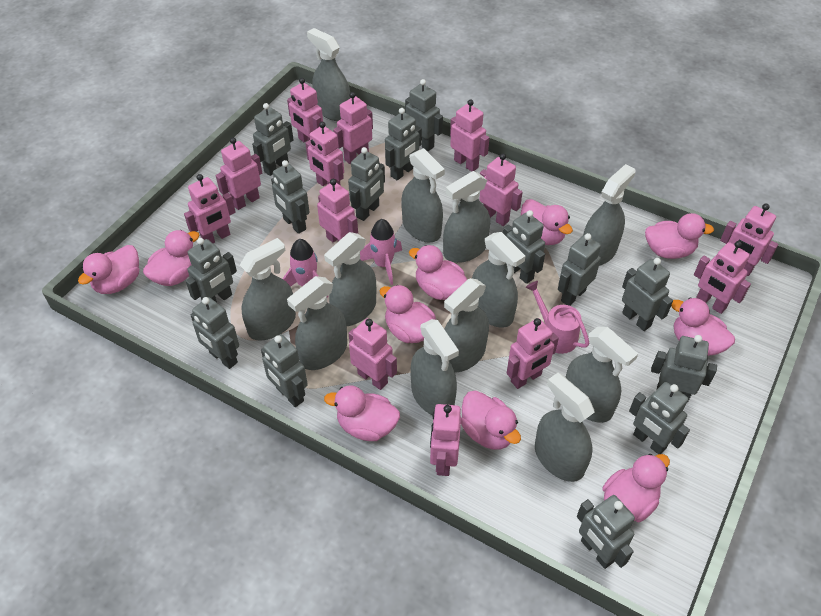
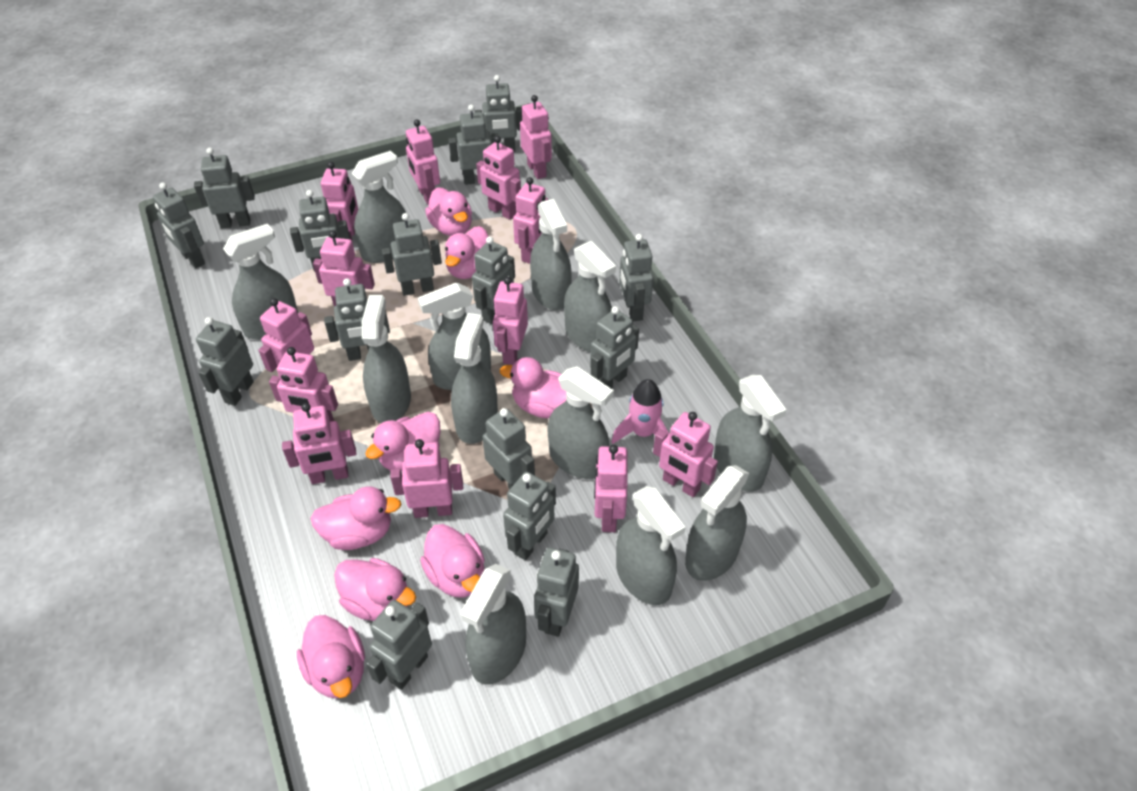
grey robot: [186,238,237,302] [190,297,239,369] [252,103,294,176] [261,334,308,407] [271,160,310,234] [348,147,385,221] [385,108,422,180] [405,79,443,151] [503,210,545,284] [558,233,601,306] [577,495,635,569] [622,258,673,331] [629,382,690,454] [651,335,717,401] = 14 -> [153,182,205,268] [194,148,255,229] [196,317,254,406] [290,190,351,272] [324,278,390,361] [366,600,432,690] [382,213,442,296] [448,104,500,185] [472,236,515,324] [475,75,522,152] [482,408,535,489] [503,472,556,561] [534,547,579,637] [590,306,639,388] [619,234,653,322] = 15
pink duck: [78,245,139,294] [143,230,199,286] [324,385,400,441] [379,285,436,343] [409,245,467,300] [461,390,521,450] [521,199,573,245] [602,454,670,522] [645,213,714,259] [671,297,735,356] = 10 -> [297,615,365,699] [310,486,401,550] [334,558,416,621] [365,412,440,471] [420,524,485,598] [425,187,472,236] [445,226,489,279] [500,357,566,418] = 8
pink rocket: [282,239,328,298] [360,219,402,285] = 2 -> [612,379,669,444] = 1
pink watering can: [526,281,589,354] = 1 -> none = 0

